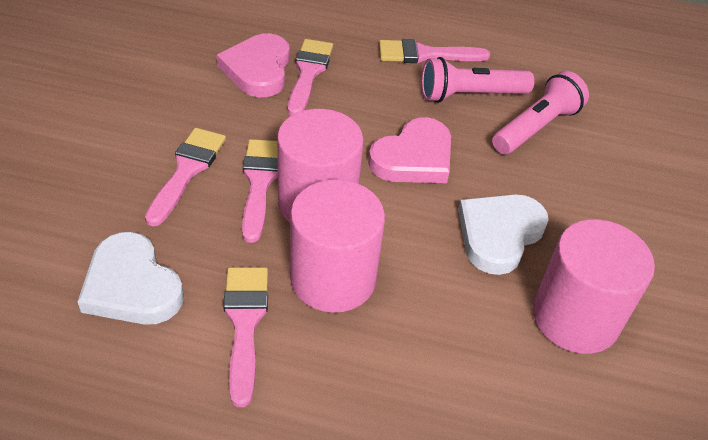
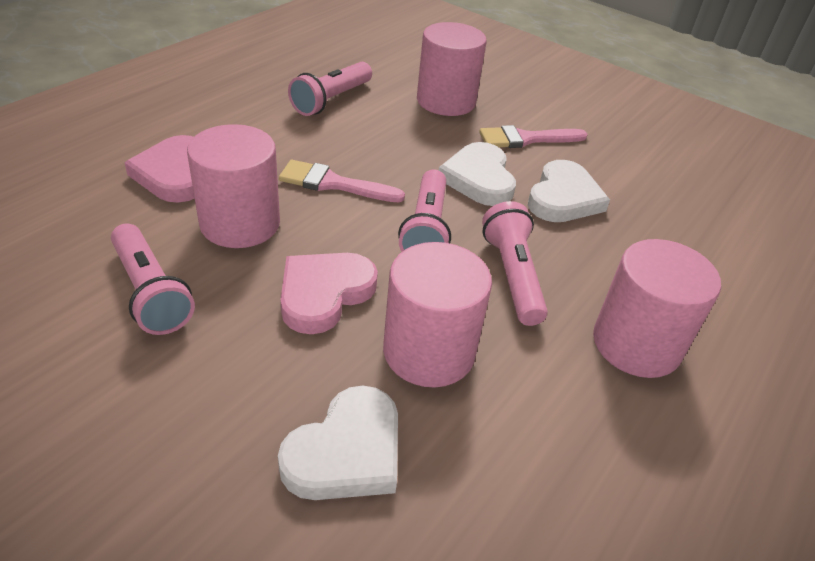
pink brush: [145,128,226,226] [223,267,268,407] [242,139,278,243] [288,39,333,116] [379,39,490,63] = 5 -> [279,160,405,202] [479,125,588,148] = 2
pink cylinder: [277,109,364,223] [290,179,385,313] [533,219,655,354] = 3 -> [187,124,280,248] [383,242,492,387] [417,22,487,116] [593,239,721,378] = 4
pink flashlight: [421,57,534,103] [492,71,589,154] = 2 -> [111,224,195,335] [288,62,372,116] [398,169,451,252] [482,201,548,326] = 4
white heart: [78,232,184,325] [458,194,549,275] = 2 -> [278,385,398,500] [439,142,516,206] [528,160,610,222] = 3

